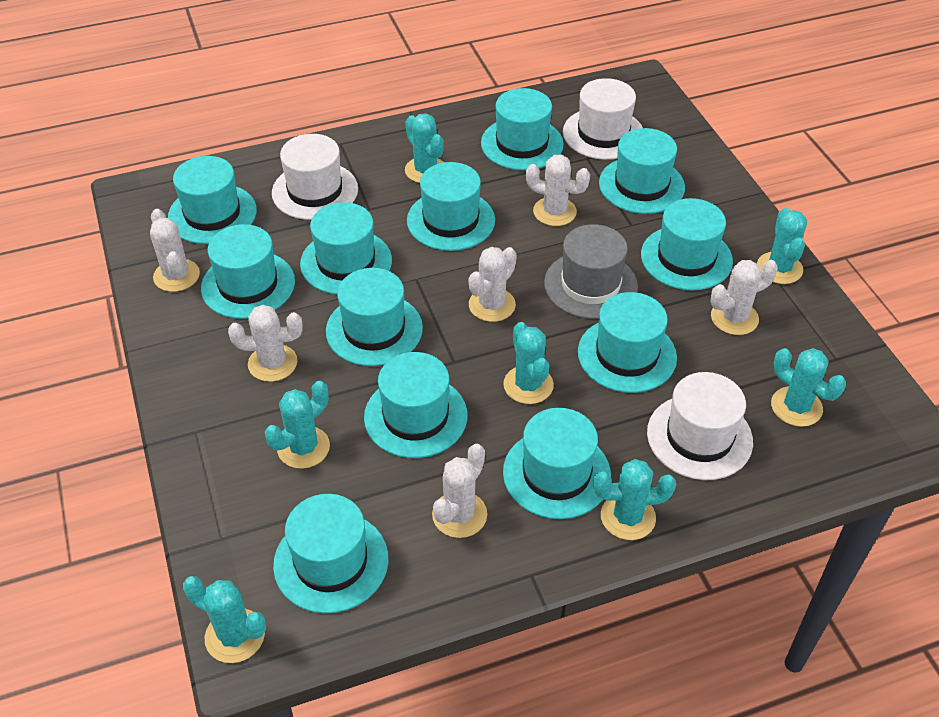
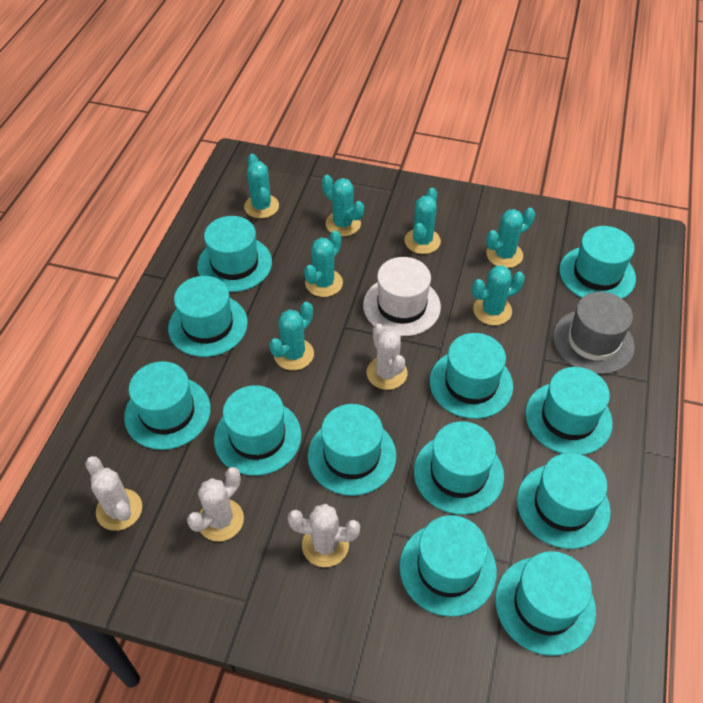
white cactus: [150,209,200,292] [228,305,303,382] [432,444,487,538] [469,247,517,322] [526,155,590,226] [710,260,778,335] = 6 -> [85,457,142,531] [187,467,244,541] [288,504,360,567] [367,324,407,390] = 4
white hat: [272,134,358,220] [563,78,643,160] [647,372,753,480] = 3 -> [363,257,441,336] = 1

